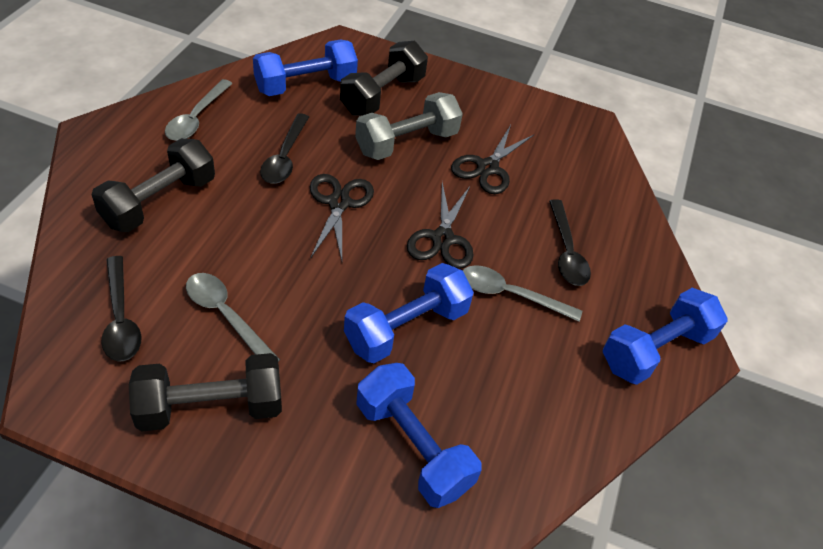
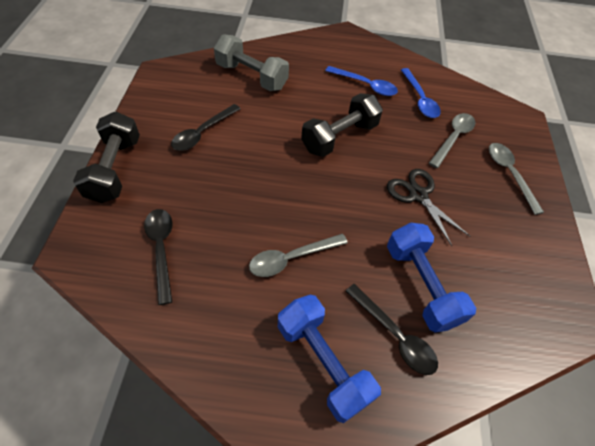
black dumbbell: [91,138,215,232] [129,353,282,432] [340,41,428,116] = 3 -> [73,112,140,203] [301,93,383,157] = 2
black scissors: [310,174,374,260] [407,182,474,269] [451,125,534,194] = 3 -> [387,169,470,246] = 1
blue dumbbell: [253,39,358,96] [344,263,474,363] [356,363,481,508] [602,288,727,385] = 4 -> [278,295,381,423] [387,223,476,333] = 2
blue spoon: none = 0 -> [325,66,398,96] [401,68,441,118] = 2

